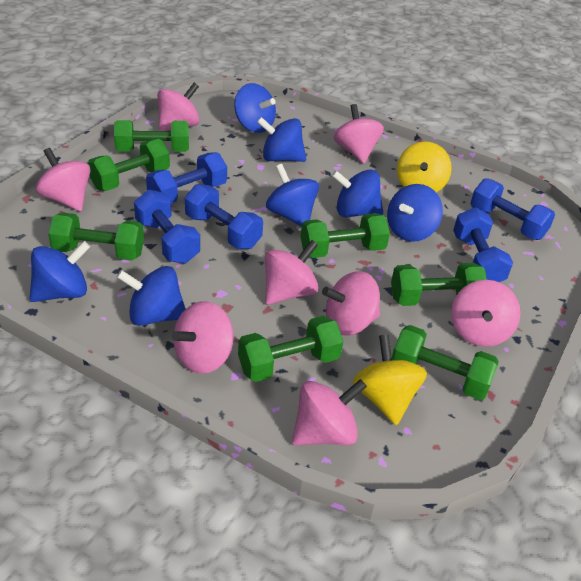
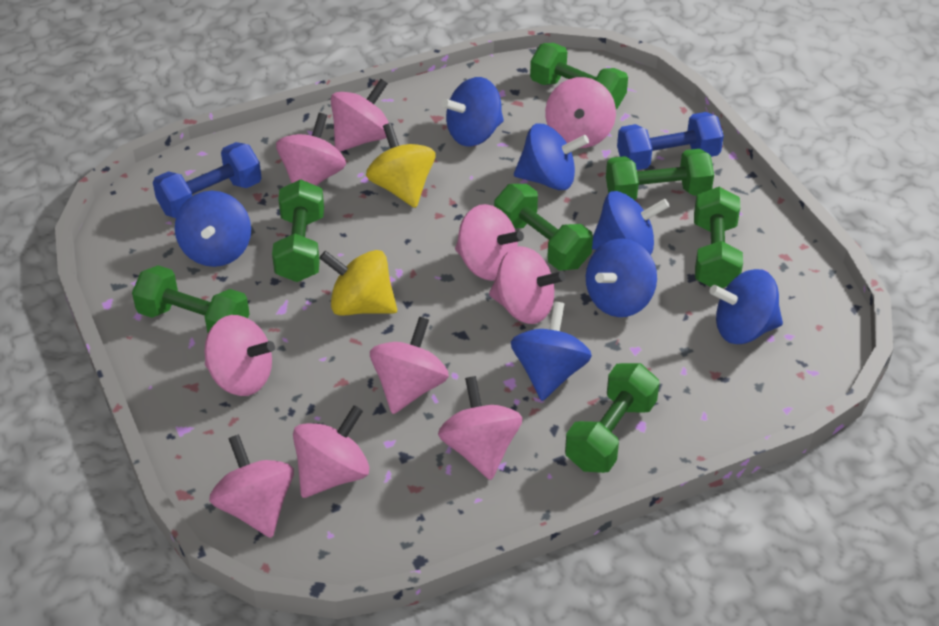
blue dumbbell: [134,190,200,264] [146,152,227,203] [185,184,263,249] [453,207,513,282] [470,178,555,240] = 5 -> [153,142,262,218] [617,112,724,170] = 2
pink spinning top: [36,148,91,211] [157,83,200,131] [172,301,234,374] [265,240,318,305] [292,379,367,445] [322,271,380,336] [334,104,384,163] [451,280,521,347] = 8 -> [204,315,275,396] [209,434,294,538] [276,113,346,186] [293,405,369,498] [331,79,389,152] [370,317,449,414] [438,376,522,480] [455,204,524,281] [489,246,565,324] [545,77,616,148] = 10

